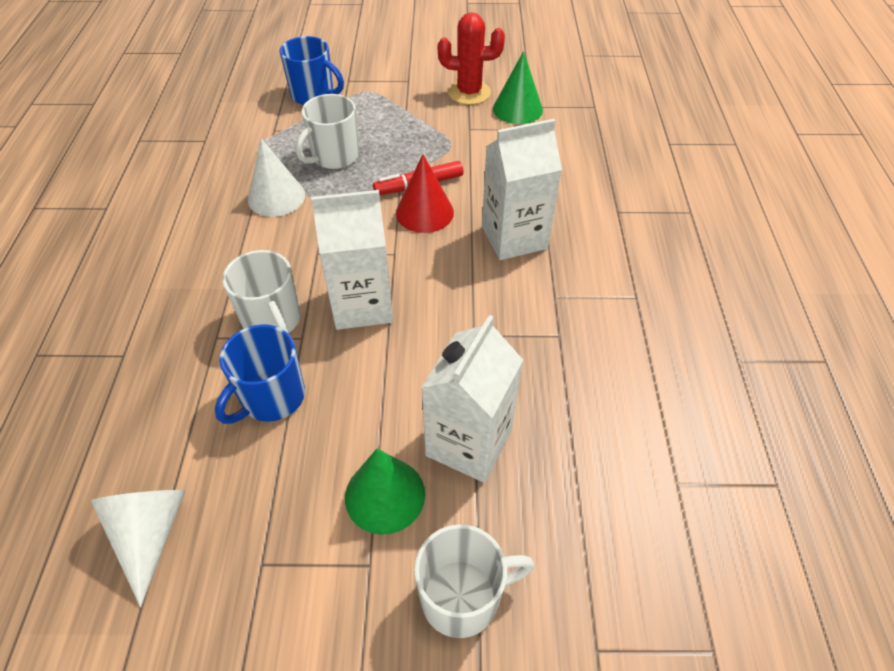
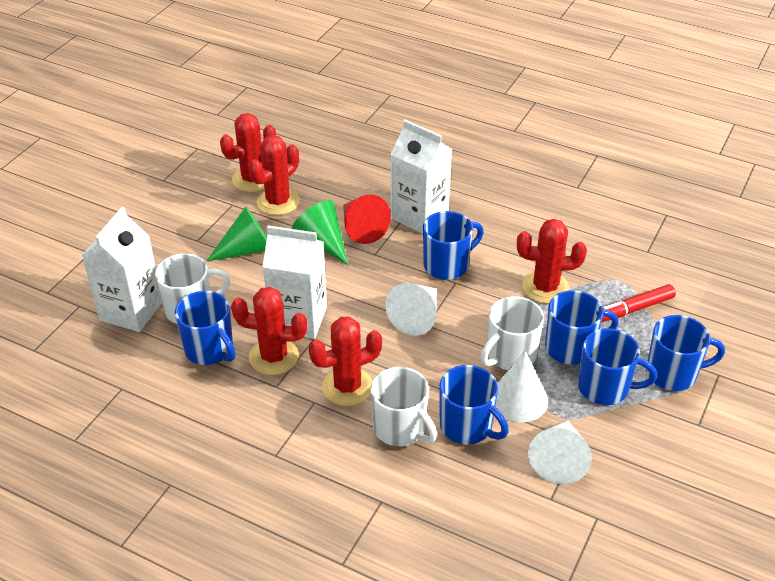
blue mug: [215,324,305,424] [280,36,344,105] = 2 -> [175,291,236,365] [423,211,483,280] [439,365,509,444] [545,290,619,365] [578,328,657,405] [646,315,725,391] = 6
red cactus: [438,12,505,105] = 1 -> [220,113,276,192] [231,287,307,375] [249,135,300,215] [309,317,382,406] [517,219,587,304] = 5
white cone: [91,490,185,607] [248,138,305,217] = 2 -> [385,283,437,336] [495,351,548,422] [528,420,592,484] = 3

